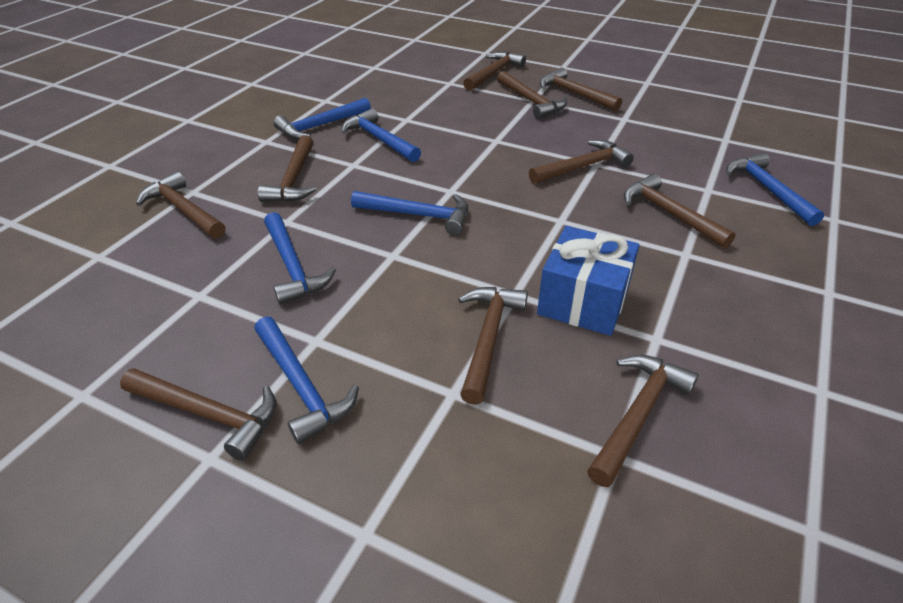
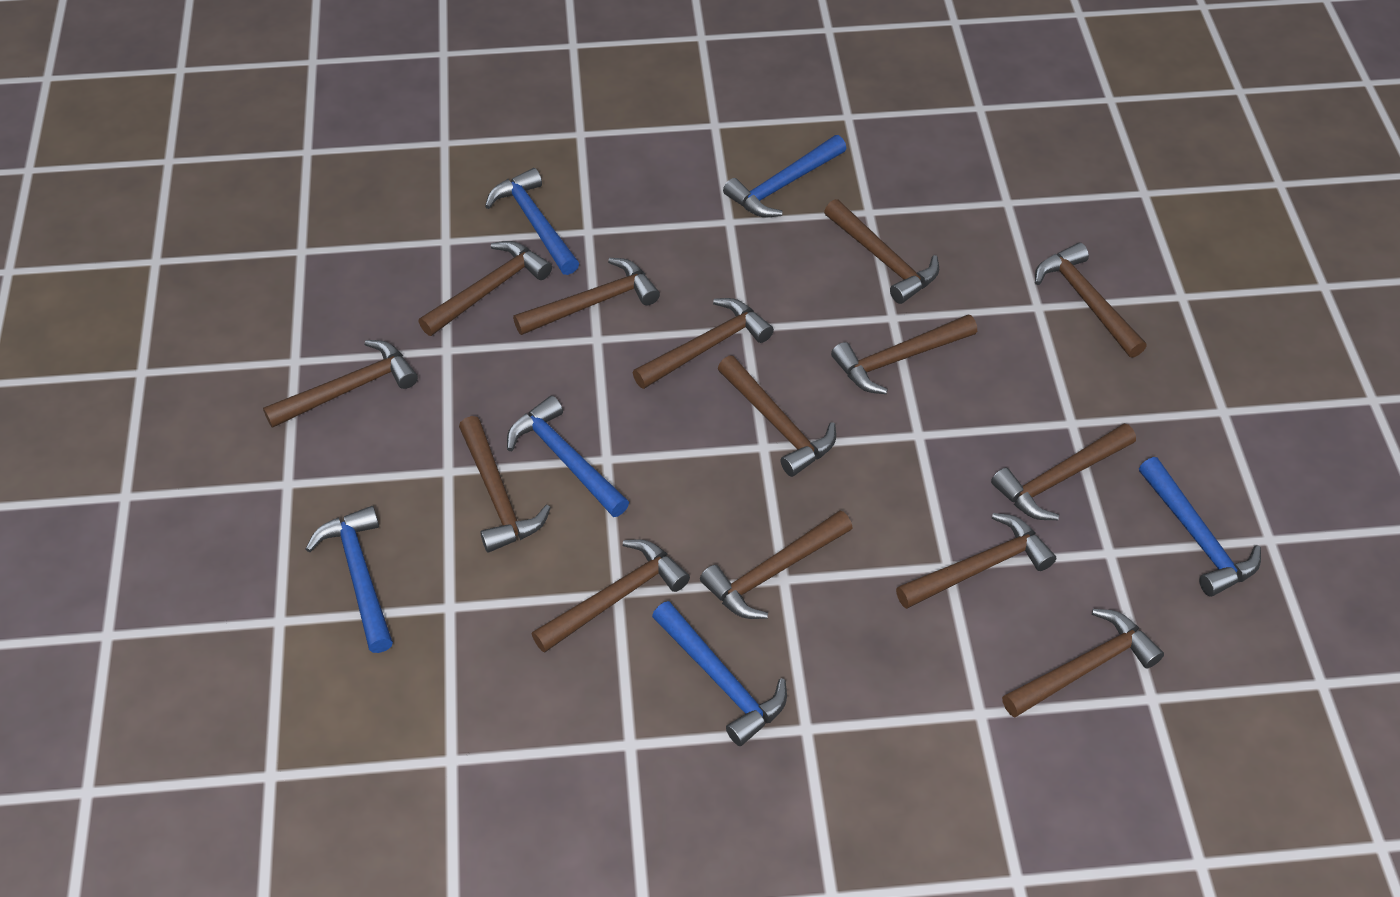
blue gift: [537,226,639,336] = 1 -> none = 0
brown hammer: [120,368,277,460] [136,172,225,239] [258,135,316,202] [458,287,528,405] [463,52,526,91] [497,71,567,119] [529,140,634,184] [540,68,622,111] [587,355,699,487] [624,174,736,248] = 10 -> [263,340,418,428] [419,241,552,336] [459,416,551,553] [513,258,660,335] [532,540,690,653] [633,298,774,389] [700,510,853,619] [717,356,836,477] [824,199,939,304] [831,314,977,394] [896,513,1056,609] [991,424,1136,520] [1002,609,1164,718] [1035,243,1147,358] = 14

